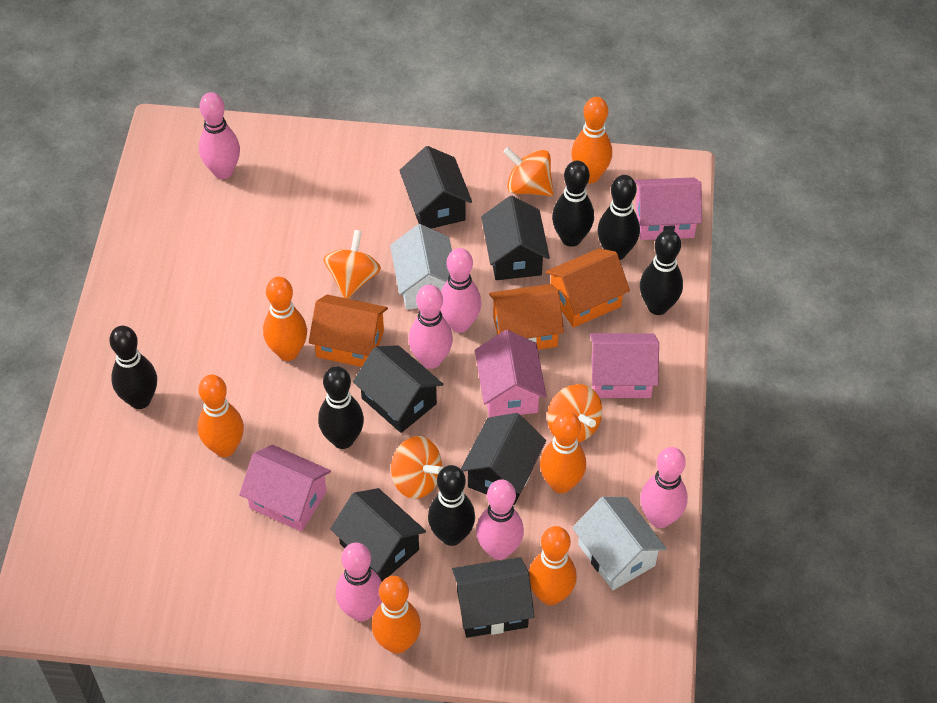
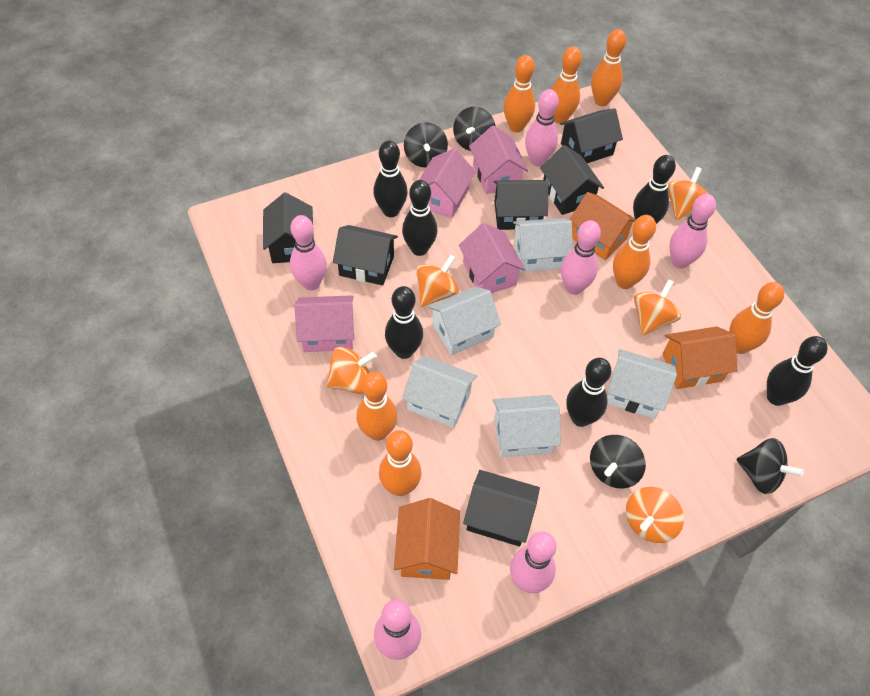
black spinning top: none = 0 -> [404,122,448,167] [453,107,495,151] [590,435,646,489] [736,438,804,494] = 4
orange bowling pin: [197,375,244,457] [263,277,307,361] [372,576,421,654] [529,526,577,605] [540,412,586,493] [571,97,612,183] = 6 -> [356,372,397,441] [379,430,421,496] [504,55,535,132] [551,46,582,124] [591,29,626,106] [613,215,656,289] [729,282,784,354] = 7
orange spinning top: [323,230,381,299] [391,436,443,499] [503,147,554,196] [547,384,602,443] = 4 -> [326,347,377,394] [416,255,459,307] [626,487,684,543] [634,279,681,335] [668,167,708,220] = 5
white house: [390,224,452,310] [572,497,667,590] = 2 -> [402,355,477,428] [428,286,501,355] [493,395,561,457] [513,218,573,272] [607,349,677,419] = 5

